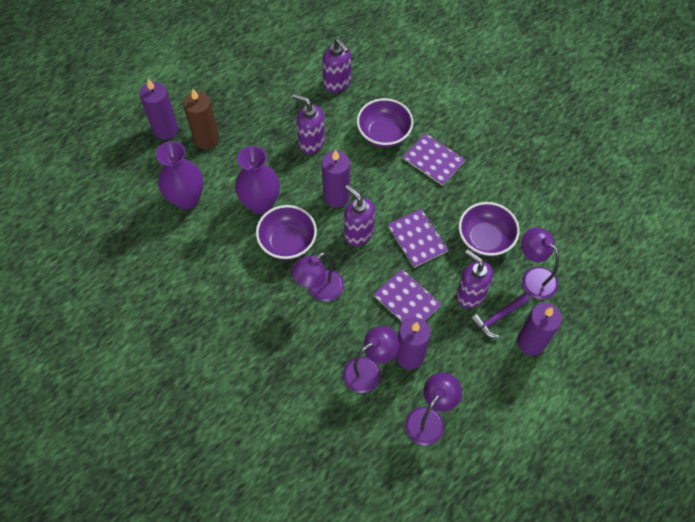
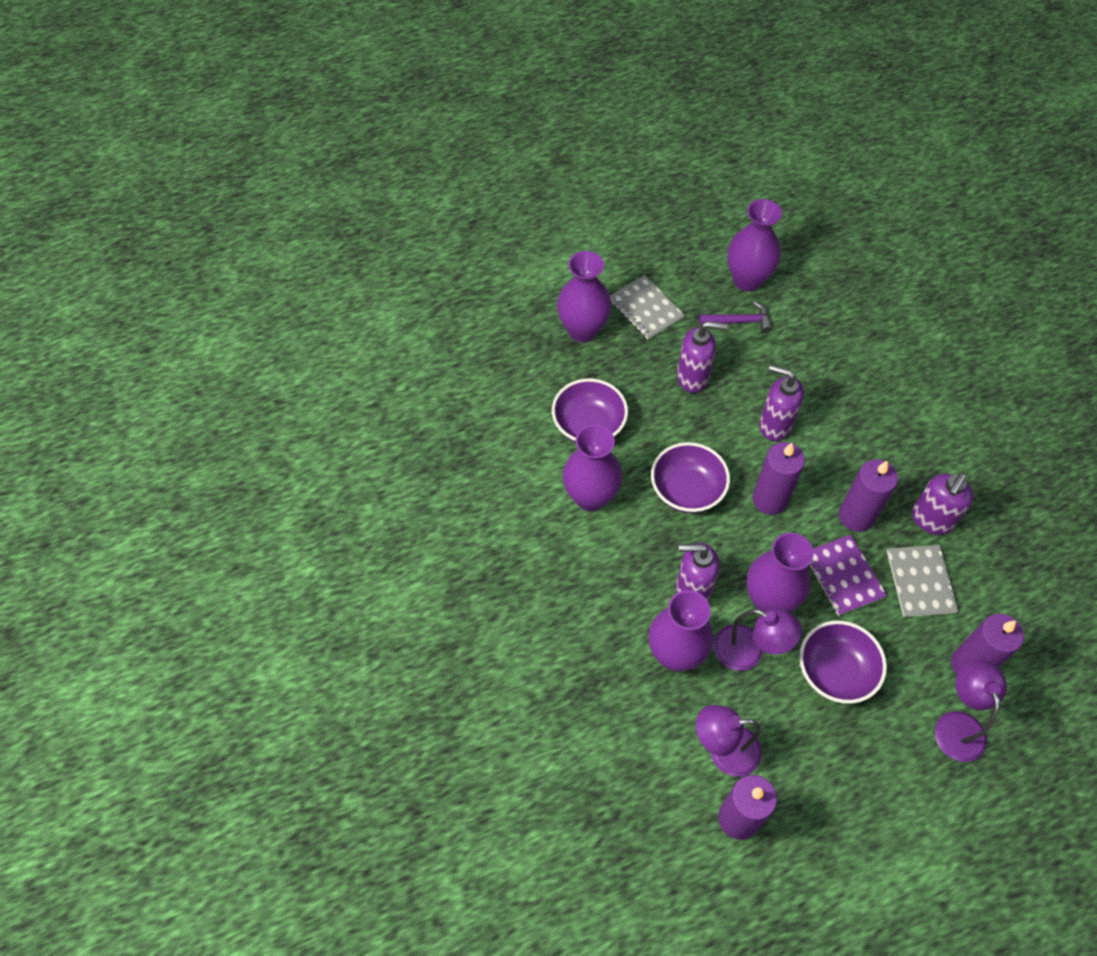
brown candle: [183,89,219,149] = 1 -> none = 0
grey notebook: none = 0 -> [610,275,685,339] [887,545,958,617] = 2
purple lamp: [291,252,344,302] [343,326,400,393] [405,372,462,445] [521,227,559,299] = 4 -> [696,705,762,777] [714,608,802,671] [935,659,1007,762] = 3
purple notebook: [373,269,442,322] [388,209,449,268] [403,133,465,186] = 3 -> [808,534,887,616] = 1
purple vase: [156,141,204,210] [235,146,280,214] = 2 -> [557,251,612,342] [563,424,623,512] [649,590,714,671] [727,199,782,291] [747,533,814,612] = 5

